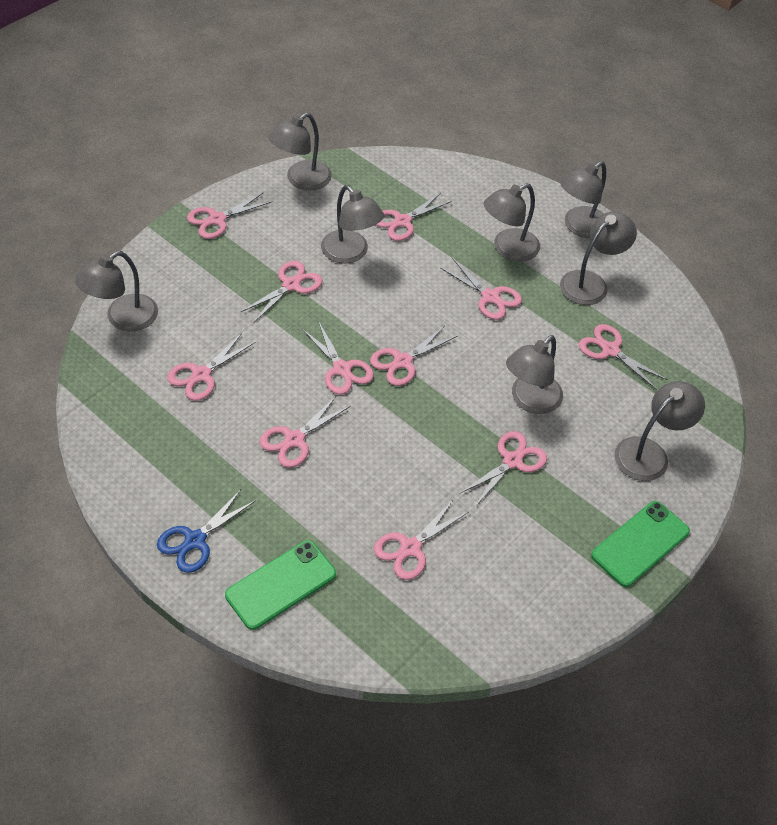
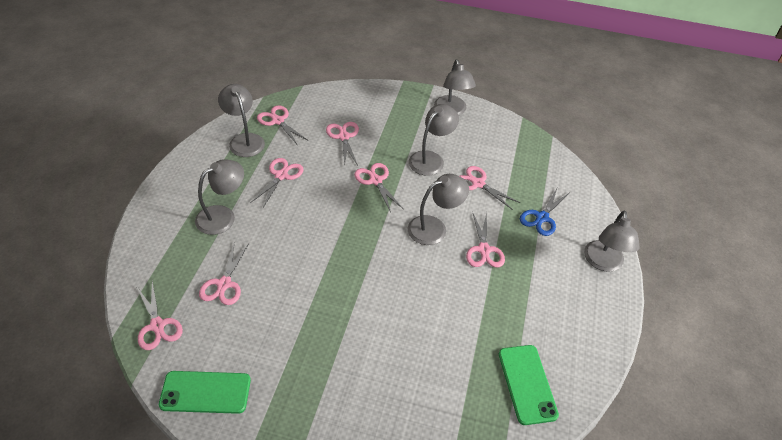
grey lamp: [75,251,158,331] [269,113,332,190] [321,185,384,263] [483,183,540,262] [506,335,563,414] [560,161,606,238] [560,211,637,305] [614,381,705,481] = 8 -> [195,159,244,235] [218,84,265,157] [408,174,469,245] [409,104,459,176] [434,59,476,116] [584,210,640,272] = 6
pink scissors: [167,333,256,401] [187,193,271,239] [241,261,322,322] [259,395,350,468] [302,321,374,395] [370,326,457,386] [374,499,468,580] [376,193,452,241] [441,259,522,320] [460,431,547,507] [579,324,668,390] = 11 -> [136,281,183,350] [199,244,248,305] [250,158,304,208] [257,105,307,144] [326,122,359,166] [354,163,403,212] [460,166,520,210] [466,212,505,267] = 8

